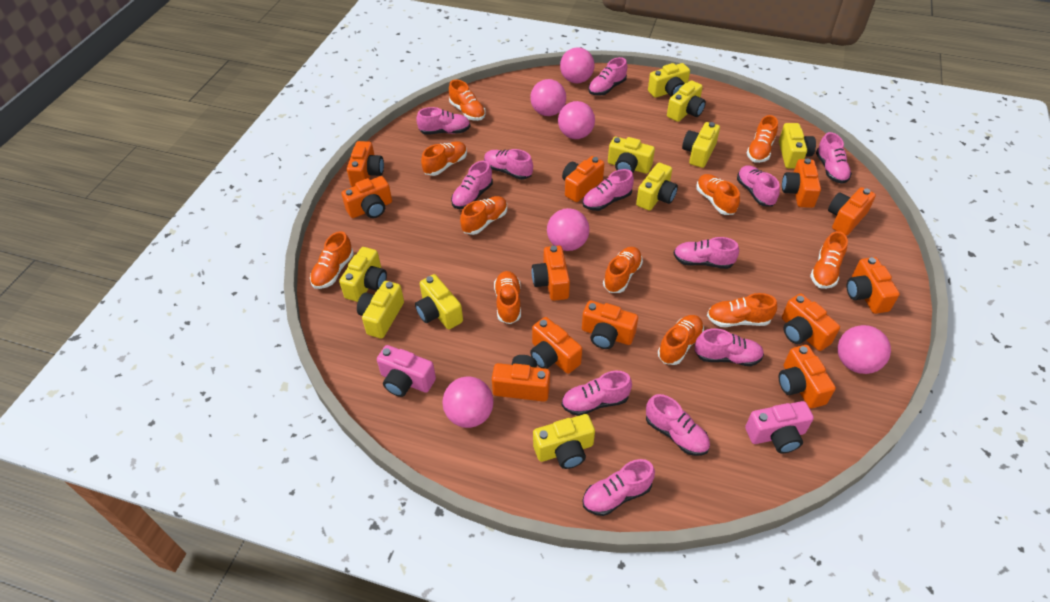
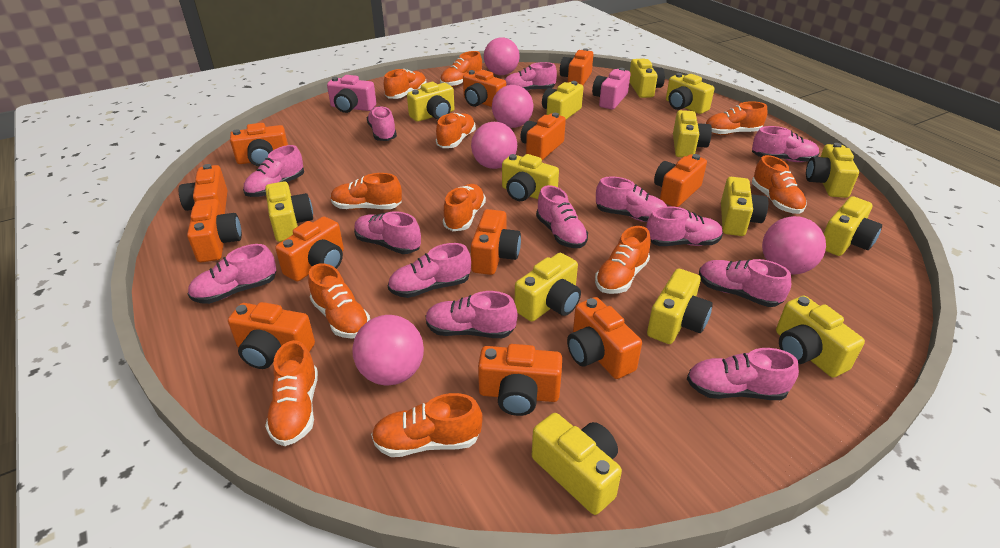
pink ball: [442,376,493,428] [530,79,566,116] [547,208,589,251] [558,101,595,139] [560,47,594,83] [838,325,891,374] = 6 -> [352,315,424,386] [471,122,517,169] [484,37,520,75] [492,85,533,128] [762,216,826,274] = 5
pink shoe: [416,107,470,135] [451,161,493,209] [484,149,533,180] [562,371,632,416] [582,169,634,211] [583,459,655,516] [589,57,627,96] [646,394,710,456] [674,237,739,269] [695,328,764,366] [737,165,780,207] [816,132,852,184] = 12 -> [187,244,276,304] [243,145,304,197] [354,211,421,254] [367,106,397,141] [388,243,471,298] [425,291,517,338] [504,62,557,91] [536,185,588,248] [596,177,667,222] [646,206,723,246] [687,348,799,400] [699,259,791,307] [752,126,819,162] = 13
yellow camera: [339,247,387,302] [357,281,404,339] [415,274,463,329] [533,414,595,469] [608,137,655,174] [636,163,678,211] [648,63,690,98] [667,80,706,122] [682,122,720,168] [779,123,816,169] = 10 -> [265,182,313,242] [407,82,455,122] [502,154,559,201] [515,253,581,322] [532,413,622,515] [542,81,584,119] [630,59,665,98] [647,269,713,344] [666,73,714,114] [673,110,712,157] [721,177,768,236] [776,296,865,378] [806,143,859,198] [824,196,882,256] = 14

